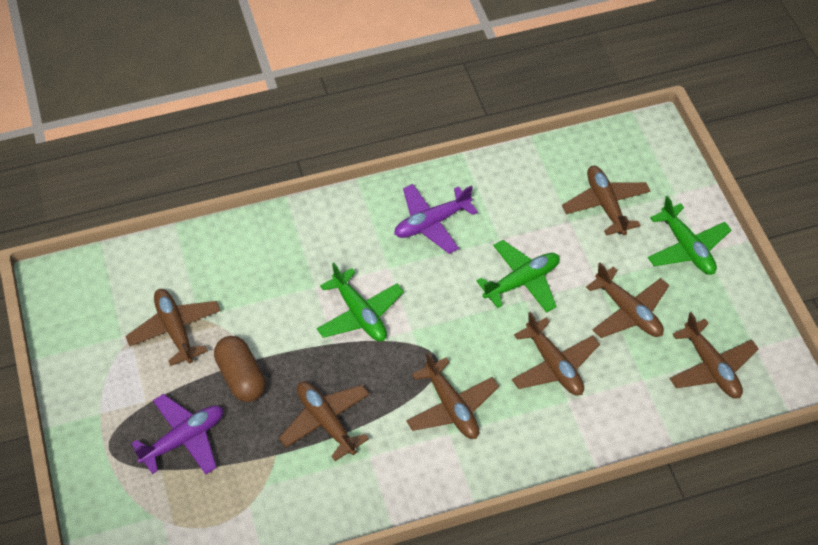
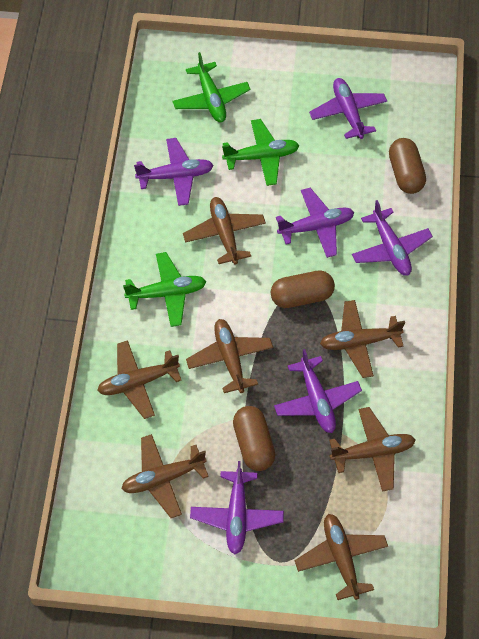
brown capsule: [214,336,266,402] = 1 -> [233,406,275,471] [271,271,335,308] [389,138,426,194] = 3
purple plane: [131,394,223,474] [394,184,478,254] = 2 -> [134,138,214,206] [190,461,284,554] [274,349,362,433] [276,188,354,258] [309,78,387,139] [352,200,433,276] = 6

